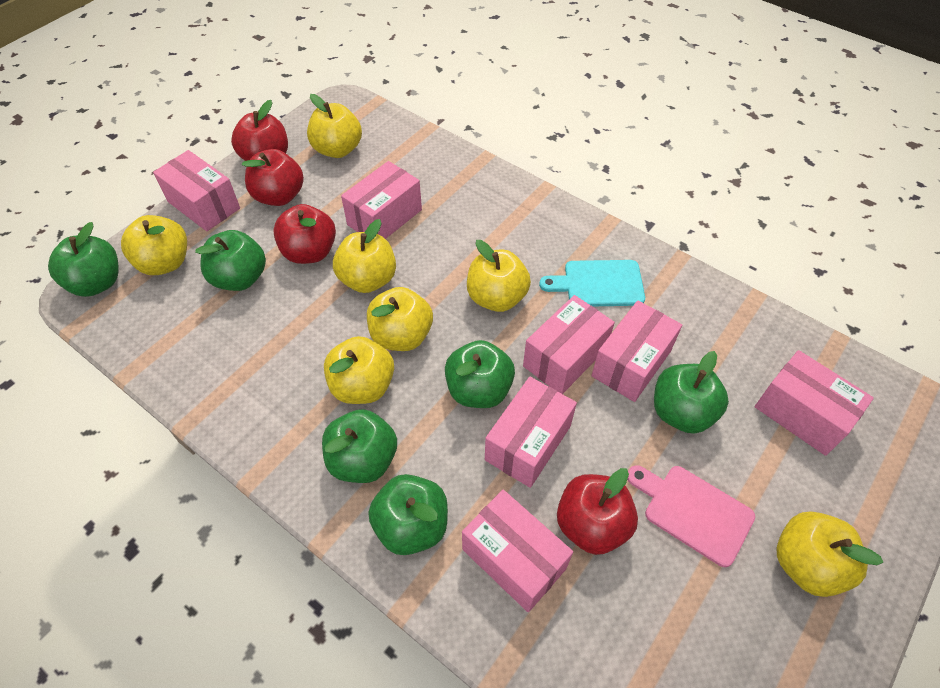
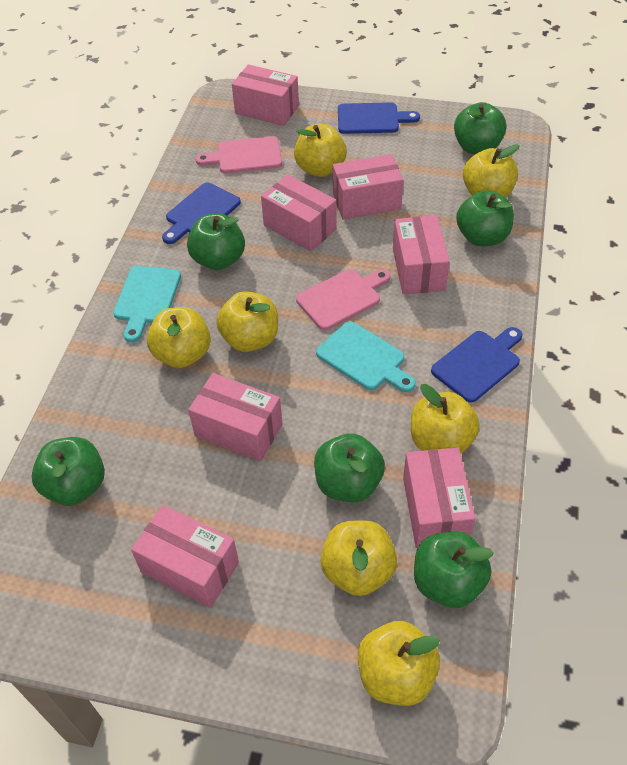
blue cutting board: none = 0 -> [162,183,241,244] [338,102,420,134] [431,327,522,403] = 3
pink cutting board: [627,465,755,567] = 1 -> [196,136,282,173] [296,269,390,330] = 2
red apple: [231,100,288,161] [242,149,304,206] [273,204,336,264] [557,468,638,555] = 4 -> none = 0
turquoise cutting board: [539,260,645,306] = 1 -> [113,266,181,342] [316,321,416,392] = 2

